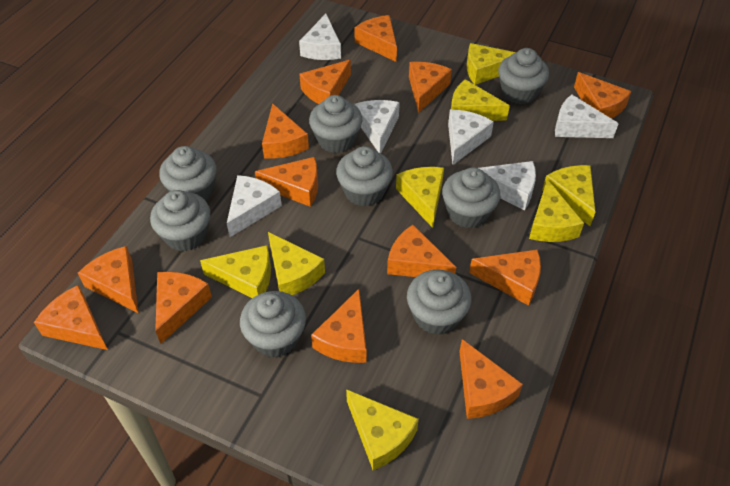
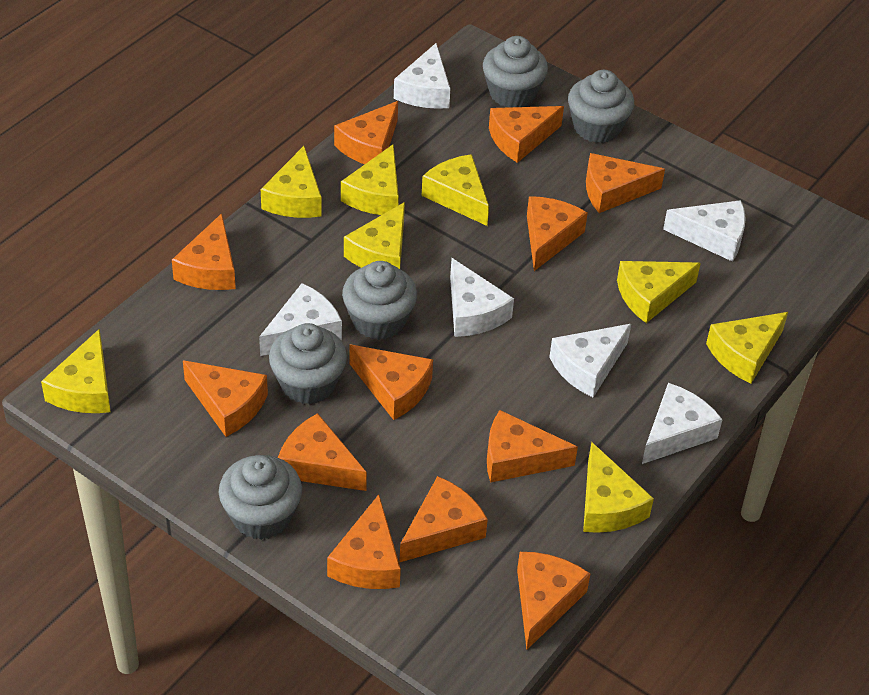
grey cupcake: [150,190,210,251] [159,146,217,201] [240,291,306,358] [309,95,362,153] [336,146,393,207] [407,270,472,335] [442,167,500,228] [498,48,549,104] = 8 -> [219,455,302,540] [269,323,347,404] [342,261,417,340] [483,36,548,107] [568,70,634,143] = 5
orange cheese: [34,285,108,350] [78,246,139,313] [155,272,212,344] [255,157,318,207] [262,103,309,159] [299,60,351,104] [311,289,367,363] [354,15,397,62] [387,225,456,277] [409,62,452,113] [459,339,523,419] [469,249,541,306] [574,72,631,119] = 13 -> [172,213,236,290] [183,360,268,437] [278,413,367,491] [327,495,401,589] [334,101,398,164] [349,345,433,420] [399,476,488,563] [487,410,578,482] [489,106,564,163] [517,552,591,650] [527,196,588,271] [586,153,665,213] = 12

